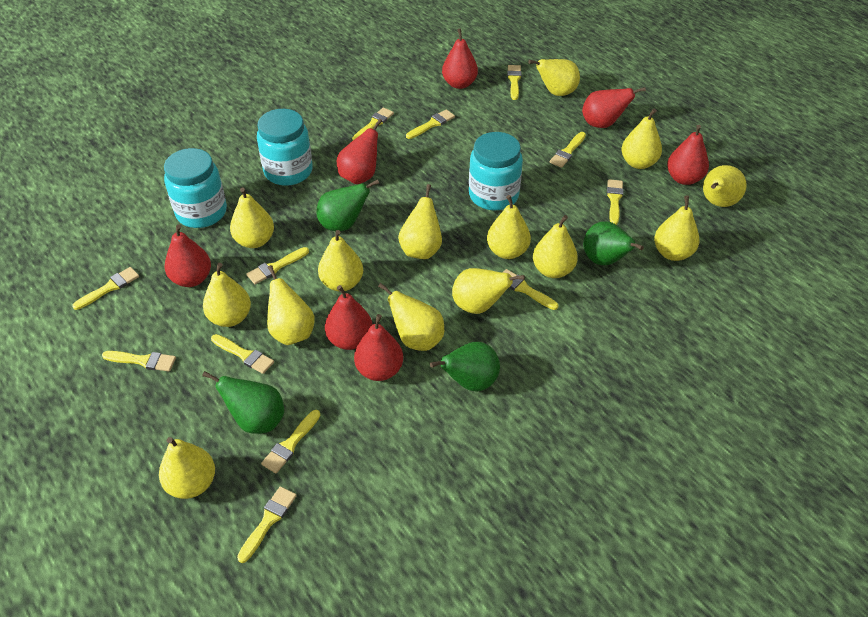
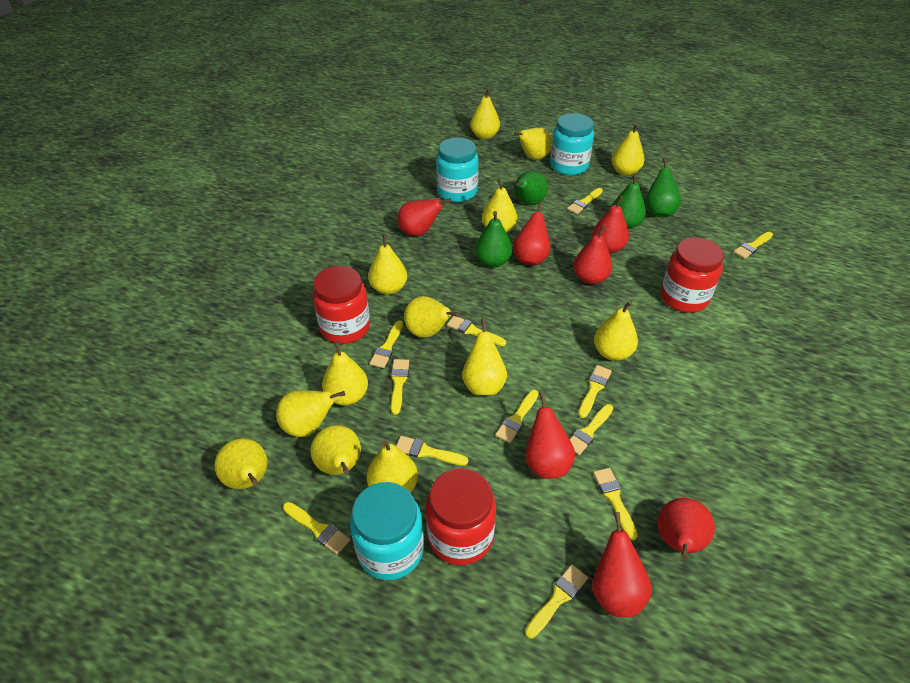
red jar: none = 0 -> [313,266,370,344] [426,468,496,565] [661,238,724,313] = 3
yellow pear: [159,437,215,499] [203,263,251,327] [230,187,274,248] [267,265,315,345] [318,230,363,291] [378,283,444,351] [398,184,442,259] [452,268,525,314] [487,195,531,259] [528,59,580,96] [533,215,578,278] [622,109,662,169] [654,196,700,261] [703,165,747,207] = 14 -> [214,438,268,489] [276,390,345,437] [310,425,361,475] [322,341,368,406] [367,440,418,493] [368,234,407,295] [404,296,459,338] [462,318,507,395] [470,88,500,139] [482,178,517,233] [514,128,552,160] [594,301,638,361] [612,123,644,176] = 13

